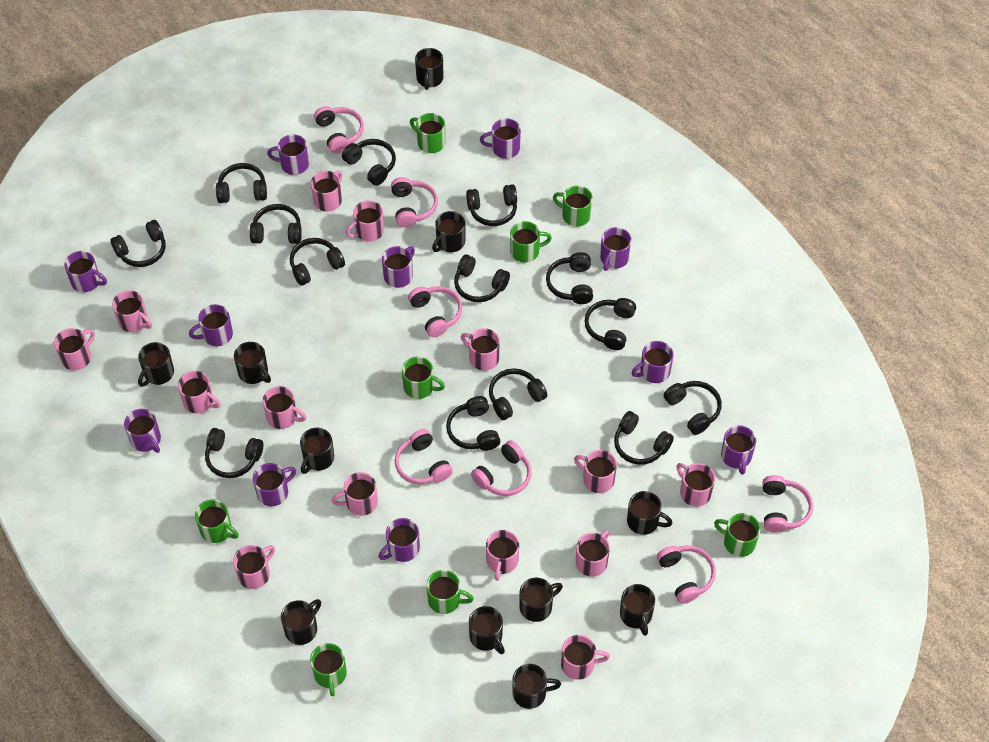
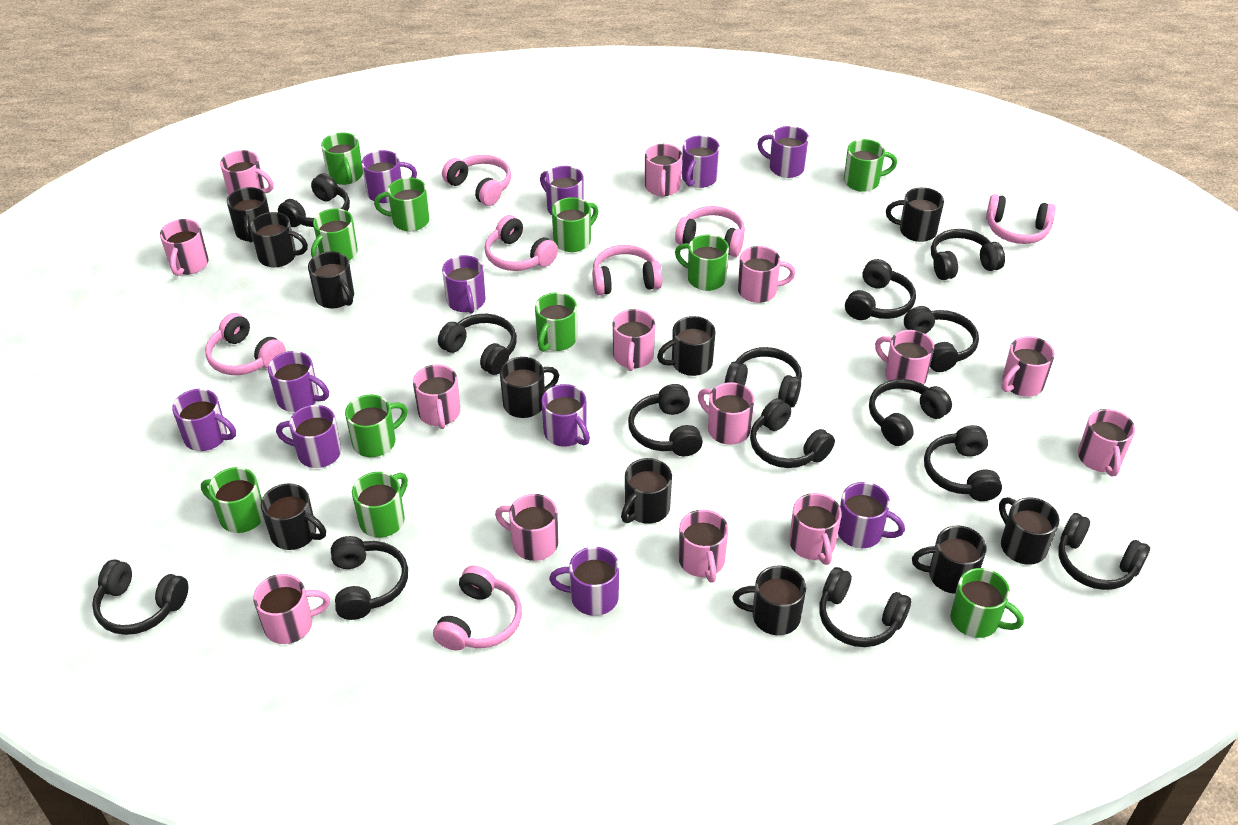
green mug: [195,499,239,543] [310,643,347,696] [402,356,445,399] [410,113,445,153] [426,570,474,614] [510,221,552,263] [553,186,593,227] [714,513,761,557] = 8 -> [201,467,264,533] [311,208,358,260] [321,132,363,185] [345,395,408,457] [352,472,408,538] [374,177,430,231] [535,292,577,352] [552,197,598,252] [675,234,729,291] [844,139,897,192] [950,568,1024,638] = 11

